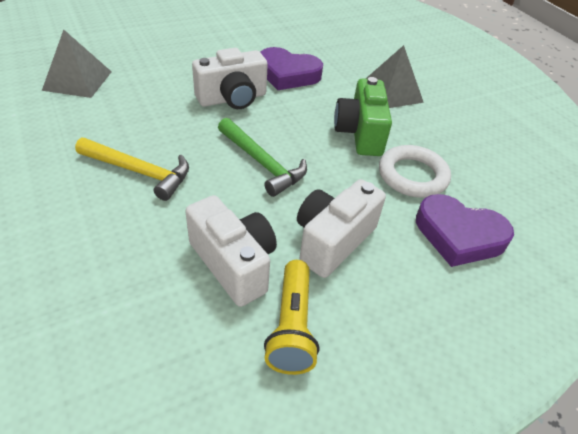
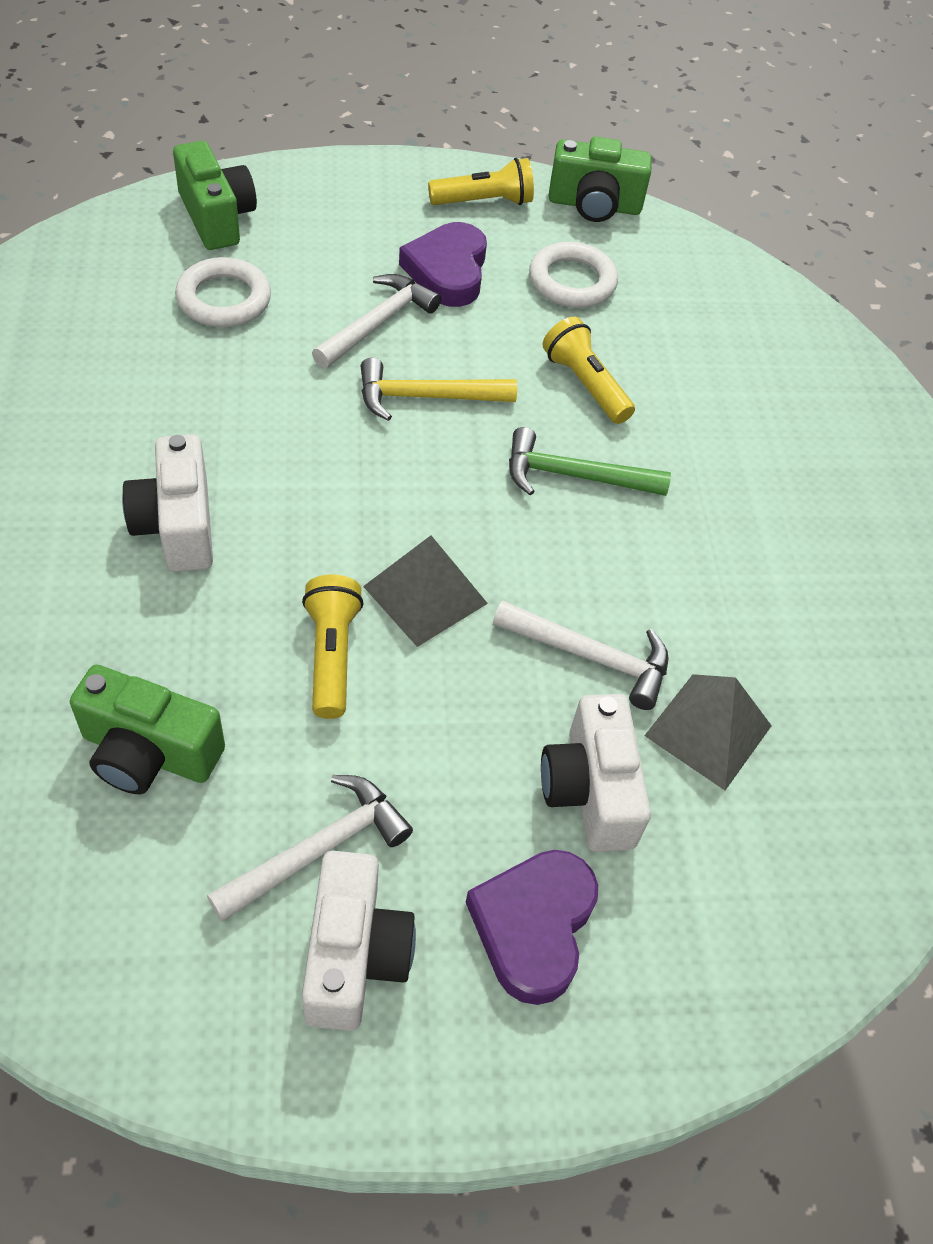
green camera: [334,77,392,156] = 1 -> [70,665,225,794] [173,141,257,250] [549,137,652,222] = 3
white hammer: none = 0 -> [207,775,413,922] [312,274,441,369] [493,600,669,710] = 3
white ring: [379,145,451,198] = 1 -> [175,257,271,327] [529,242,618,308] = 2
yellow flashlight: [264,260,319,375] = 1 -> [302,574,364,719] [428,158,534,205] [543,317,635,424] = 3

